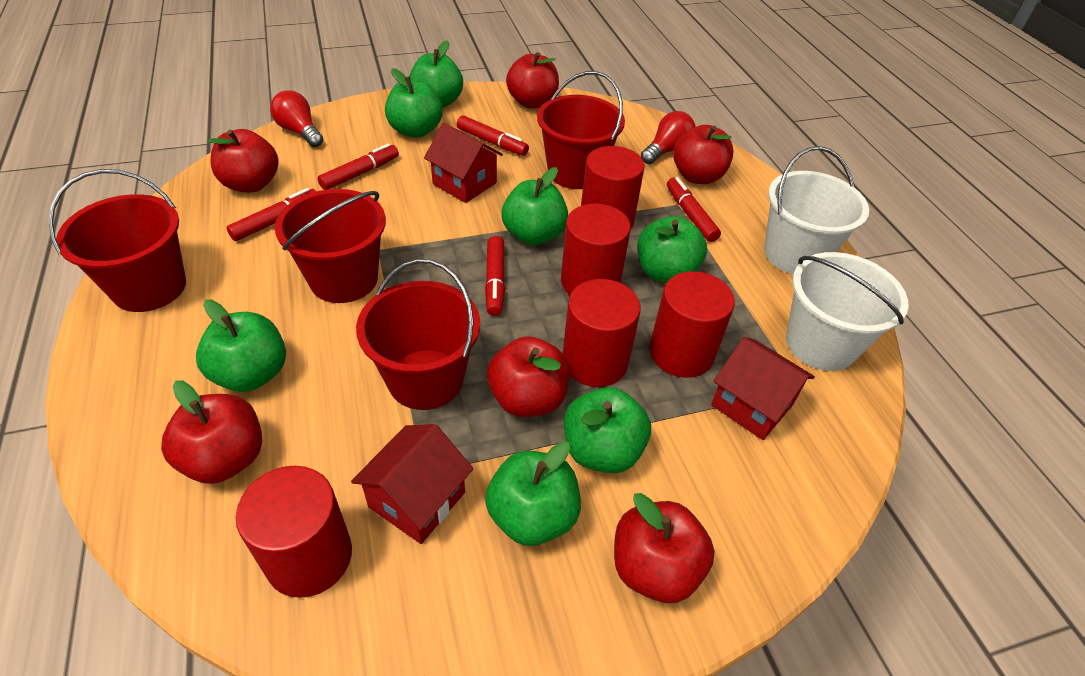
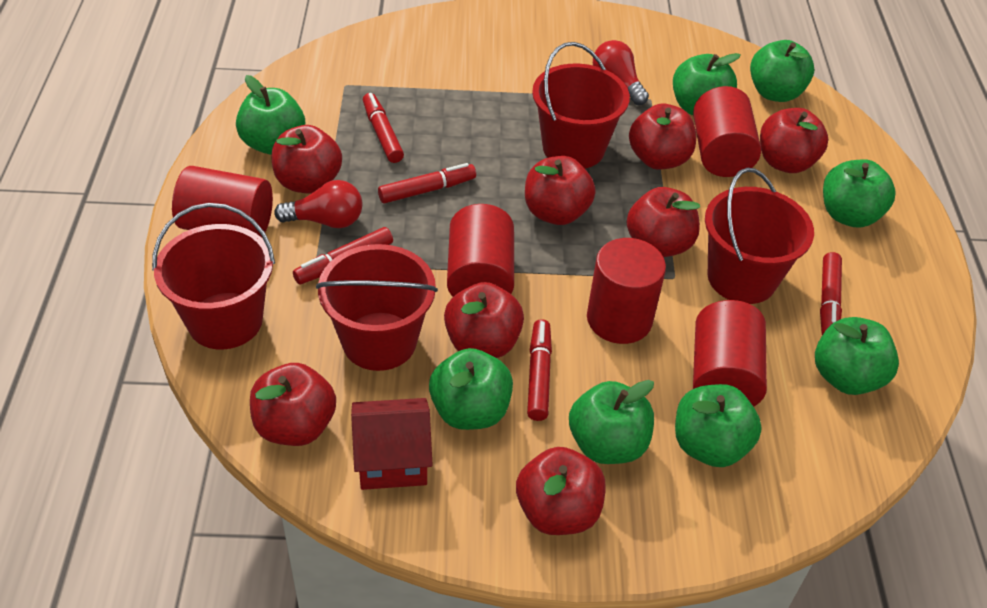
green apple: [196,299,286,392] [385,68,443,138] [409,40,463,108] [485,441,581,546] [502,167,568,245] [564,387,651,473] [637,216,707,283] = 7 -> [236,75,305,155] [429,348,513,430] [569,380,654,464] [673,53,741,115] [675,384,762,467] [750,40,814,102] [815,317,899,395] [823,159,896,228] = 8
red apple: [161,380,262,484] [207,129,279,192] [487,336,570,417] [506,52,559,109] [614,493,715,603] [673,125,733,184] = 6 -> [250,363,336,446] [272,125,342,194] [444,282,524,358] [516,447,606,535] [525,156,596,225] [627,187,700,257] [629,104,696,170] [760,108,828,173] = 8
red house: [351,424,473,544] [424,123,503,203] [711,337,815,440] = 3 -> [351,398,433,490] = 1
white bucket: [764,146,869,274] [786,252,909,371] = 2 -> none = 0

